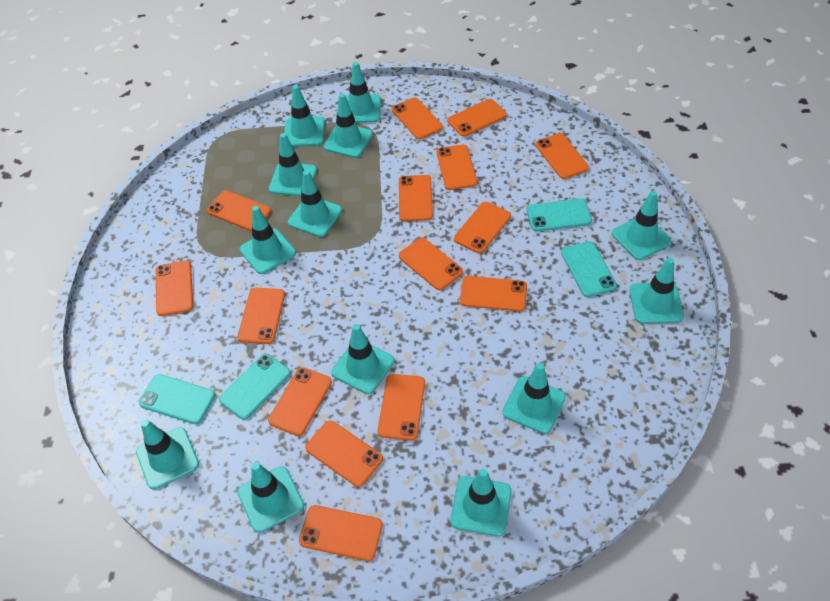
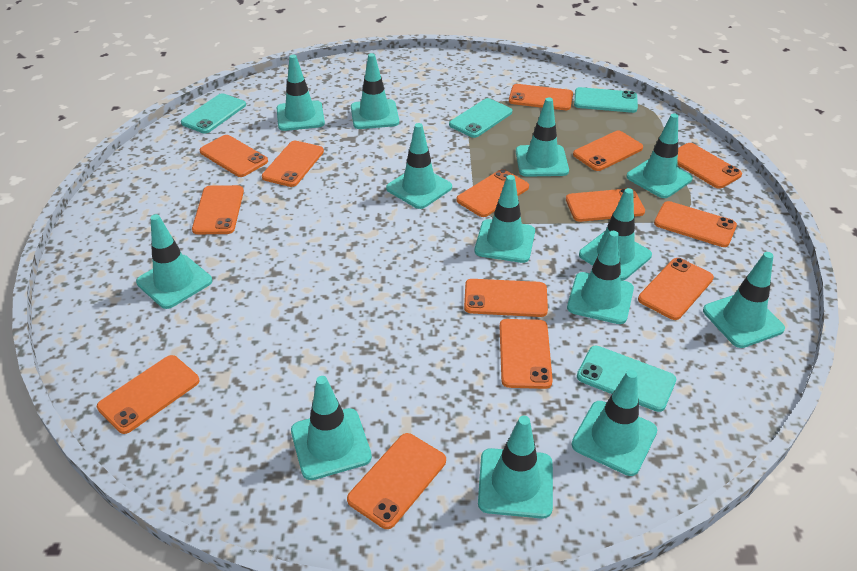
orange phone: [156,261,193,316] [207,190,271,231] [238,288,285,344] [268,367,332,436] [299,505,383,561] [305,420,383,487] [377,374,425,441] [392,98,443,139] [399,175,433,221] [399,238,463,290] [437,145,477,190] [448,99,507,137] [454,202,511,253] [460,276,527,312] [535,133,589,179] = 15 -> [97,355,199,434] [192,185,244,234] [199,135,268,177] [262,141,324,187] [347,433,446,529] [456,169,529,217] [464,279,548,317] [499,319,553,389] [509,84,573,110] [566,188,645,222] [573,131,643,171] [638,258,714,320] [654,201,737,247] [678,143,742,189] = 14

